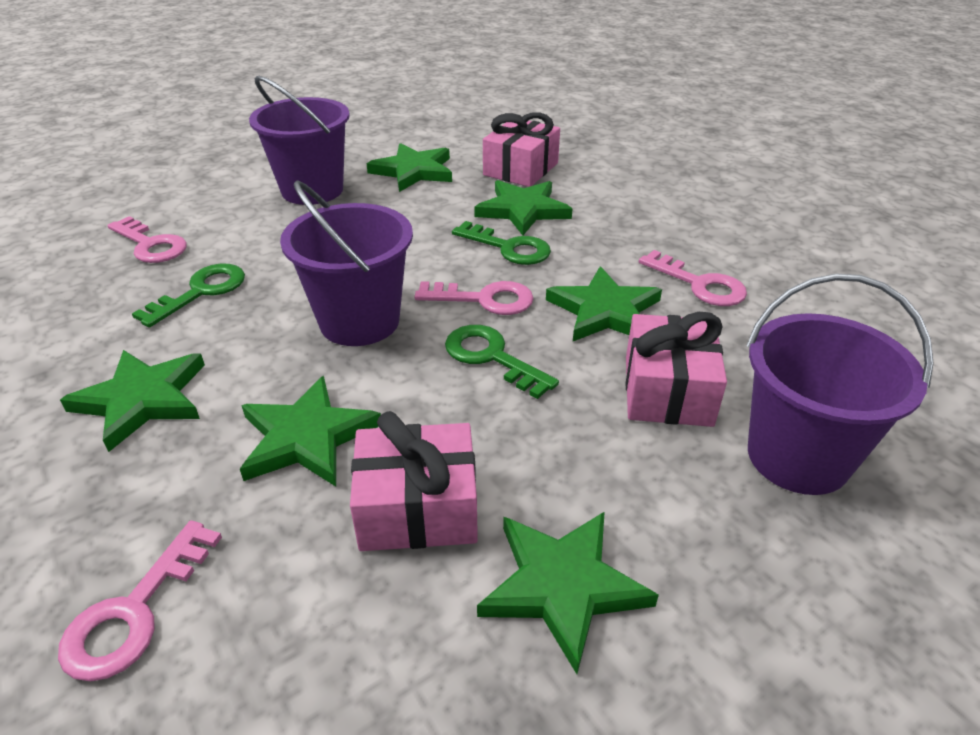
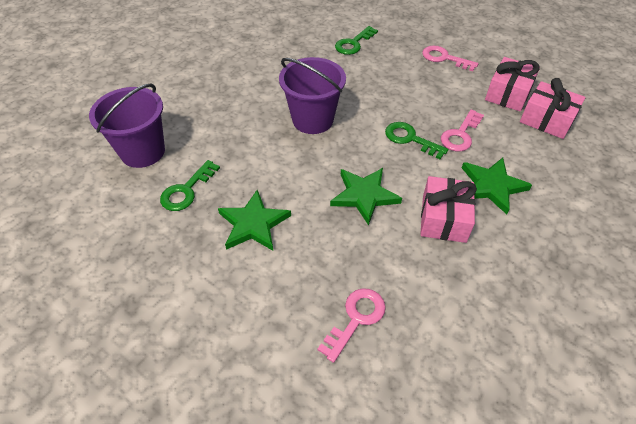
green star: [60,350,205,452] [240,376,381,486] [367,143,452,192] [474,180,572,235] [477,511,659,674] [546,266,662,341] = 6 -> [218,190,291,251] [330,168,402,226] [462,158,532,214] = 3
pink key: [58,520,222,681] [107,216,187,263] [415,281,534,315] [639,250,747,306] = 4 -> [317,288,386,363] [422,46,478,71] [441,109,484,151] = 3
purple bucket: [249,76,350,205] [280,180,413,346] [746,274,934,495] = 3 -> [89,83,165,168] [279,57,346,134] = 2

